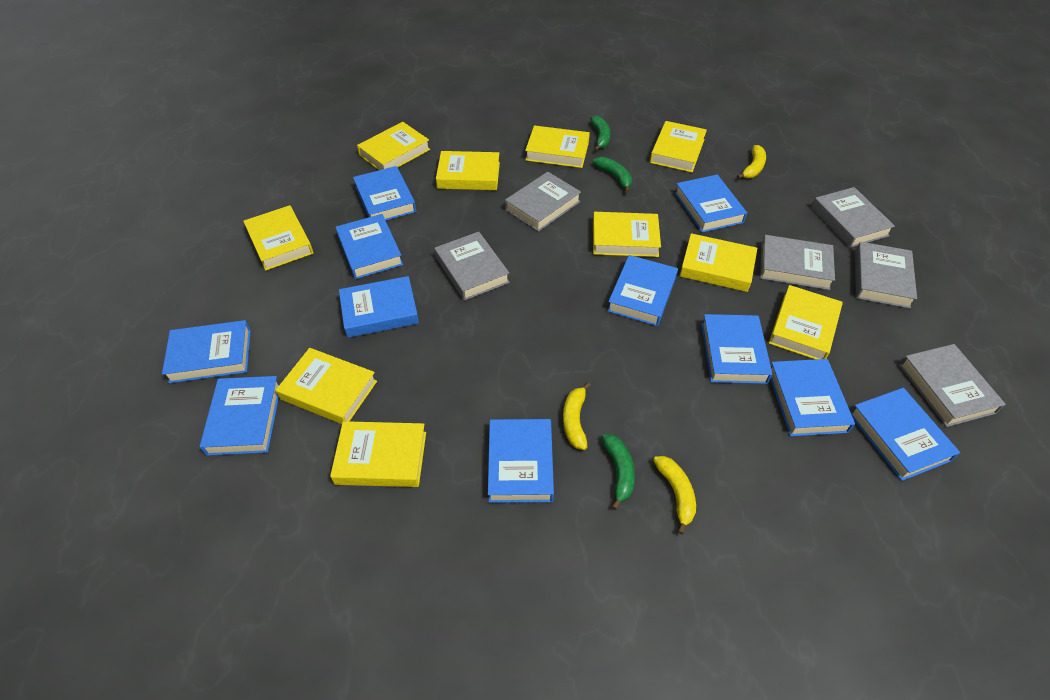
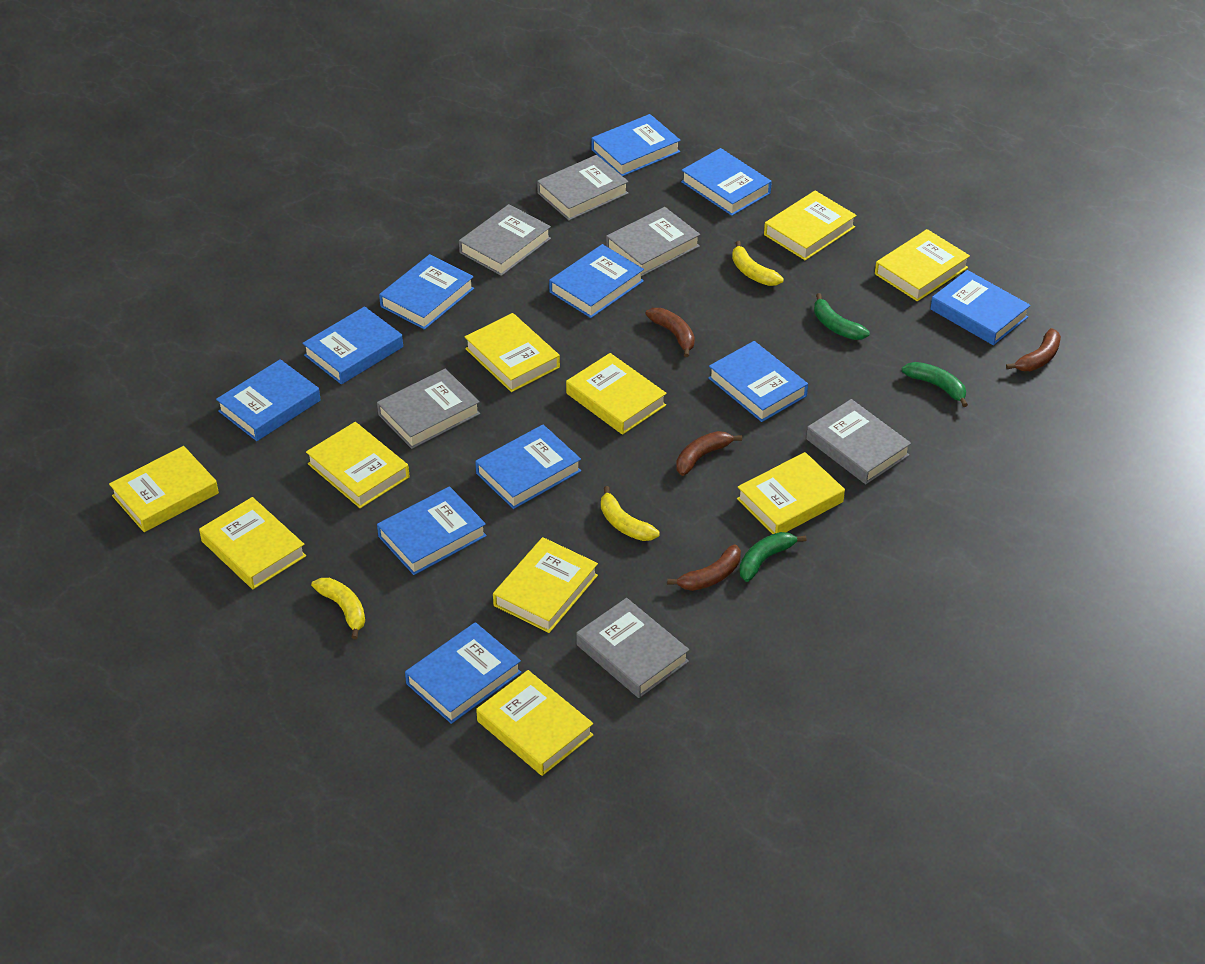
brown banana: none = 0 -> [645,308,695,357] [667,545,741,591] [676,431,742,476] [1006,328,1061,371] = 4

